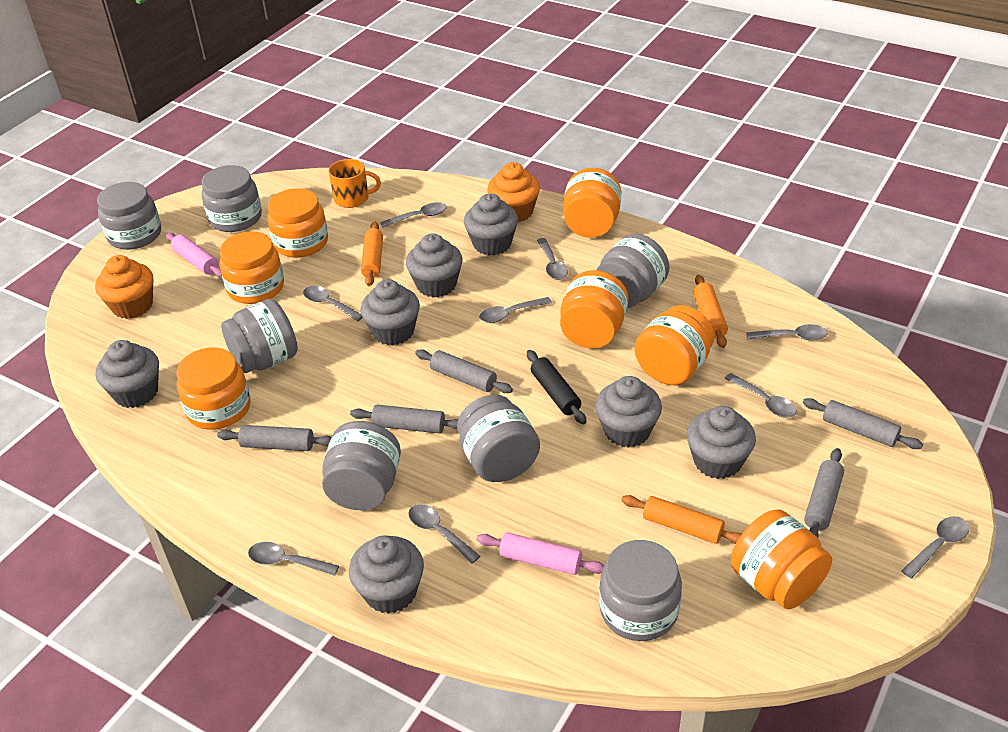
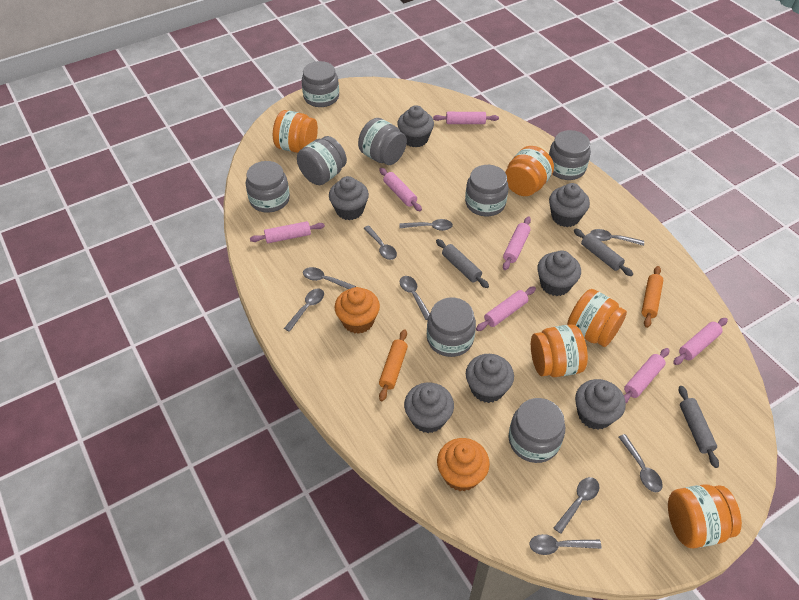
black rolling pin: [527,350,587,424] = 1 -> none = 0
grey jar: [97,182,161,250] [201,165,262,232] [221,299,298,373] [322,421,401,510] [457,394,540,482] [597,234,669,308] [599,540,682,641] = 7 -> [246,161,290,213] [297,136,347,185] [302,61,339,107] [358,118,407,165] [427,298,476,357] [465,165,509,216] [509,398,565,463] [549,130,591,180] = 8
grey rolling pin: [217,425,331,451] [350,405,458,434] [415,349,513,393] [803,398,923,449] [804,448,844,538] = 5 -> [436,239,489,288] [574,229,633,276] [679,386,719,468] = 3
orange jar: [177,347,251,430] [219,231,284,304] [267,188,328,258] [560,270,629,348] [563,168,621,238] [635,305,714,385] [731,509,832,609] = 7 -> [273,110,318,153] [505,146,554,196] [531,324,588,377] [567,289,627,347] [668,484,742,548] = 5
orange mug: [328,159,381,208] = 1 -> none = 0
orange rolling pin: [361,222,383,286] [621,495,742,544] [694,275,728,348] = 3 -> [379,329,408,401] [641,266,663,328] = 2
pink rolling pin: [166,232,222,277] [477,532,605,575] = 2 -> [250,221,325,243] [379,168,422,211] [433,112,499,124] [476,286,536,331] [503,217,531,270] [624,348,669,403] [673,318,728,365] = 7

